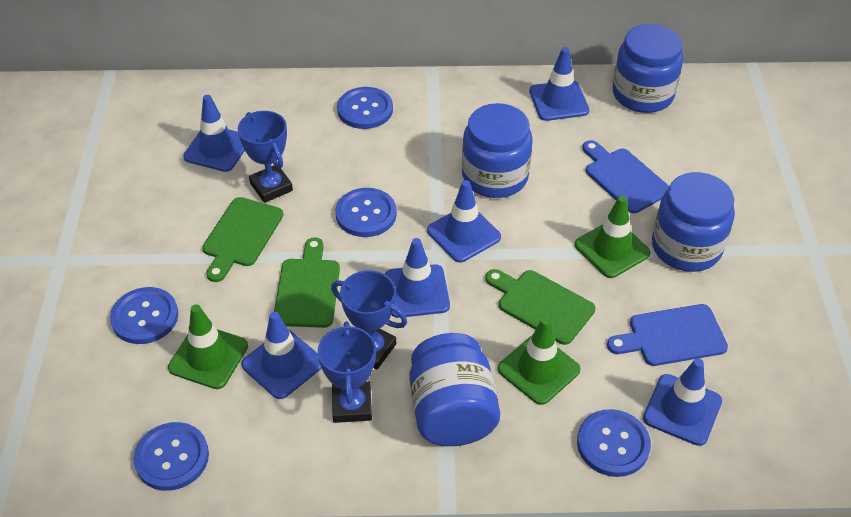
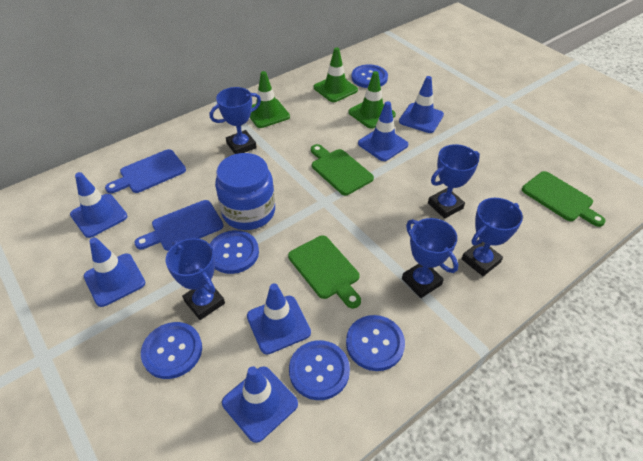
blue jar: [409,333,500,446] [462,103,533,198] [613,24,683,113] [652,172,735,272] = 4 -> [215,153,275,230] = 1
blue trophy: [238,111,293,203] [318,322,376,423] [331,270,407,369] = 3 -> [166,238,225,320] [210,87,261,154] [402,218,458,298] [428,144,480,219] [462,198,523,276] = 5

